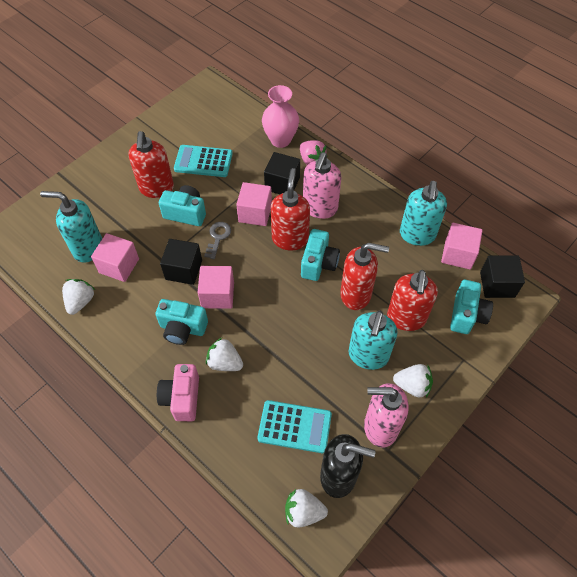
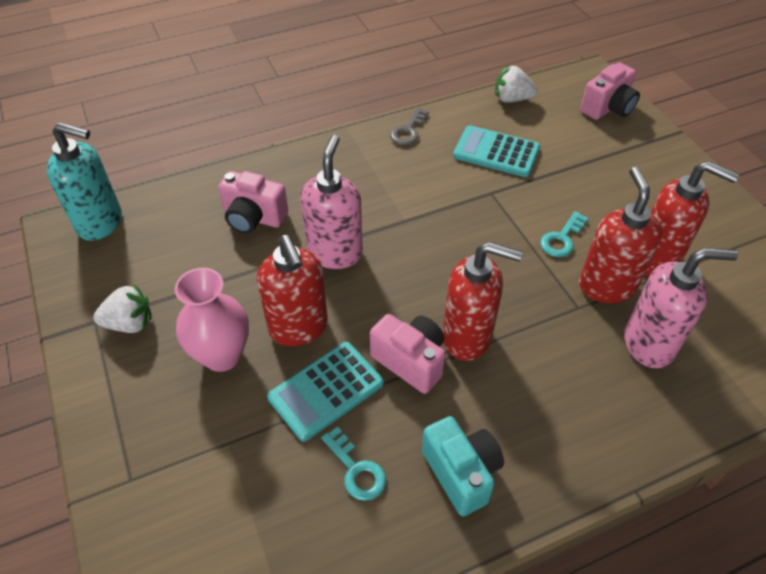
black cube: [160,239,202,285] [264,152,300,194] [480,256,525,298] = 3 -> none = 0
black soap dispenser: [320,434,376,498] = 1 -> none = 0
pink camera: [157,364,199,421] = 1 -> [218,171,288,234] [370,314,445,394] [580,62,640,120] = 3
pink cube: [91,233,139,282] [197,266,234,309] [236,182,272,226] [441,223,483,270] = 4 -> none = 0
pink strawberry: [300,140,328,165] = 1 -> none = 0
turquoise camera: [155,299,208,345] [159,185,206,226] [301,229,340,281] [450,280,493,334] = 4 -> [422,416,504,516] = 1
turquoise key: none = 0 -> [321,427,386,501] [540,211,588,257] = 2
turquoise soap dispenser: [40,191,102,263] [349,311,397,370] [400,181,447,246] = 3 -> [47,122,122,241] = 1
white strawberry: [62,279,95,315] [206,338,243,371] [285,489,328,528] [393,364,433,398] = 4 -> [93,284,152,333] [495,66,538,102] = 2

